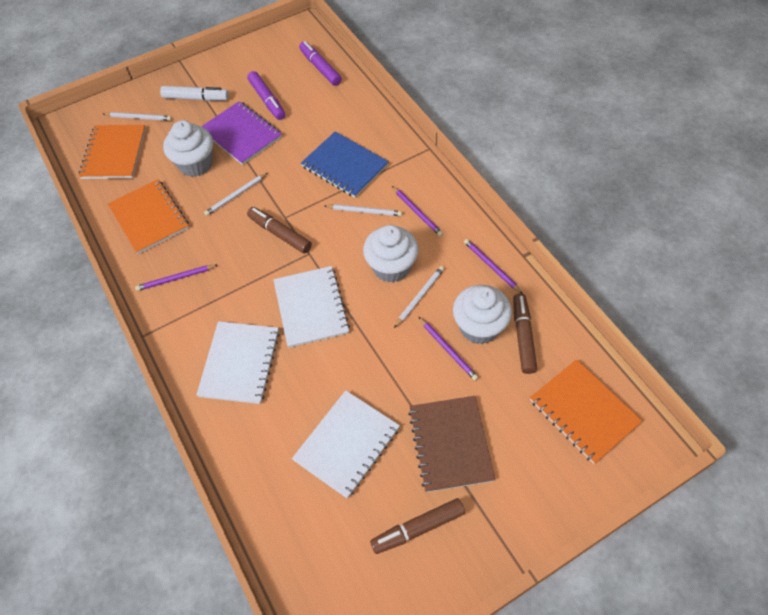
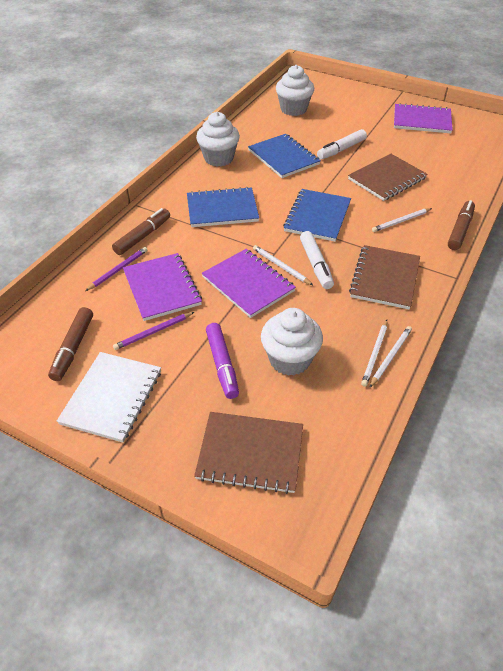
blue notebook: [301,131,389,198] = 1 -> [187,187,259,227] [248,134,321,178] [283,189,351,242] = 3
brown notebook: [408,396,496,492] = 1 -> [194,412,303,494] [348,154,427,201] [349,245,420,309] = 3
orange notebook: [79,125,146,179] [108,179,189,254] [530,359,642,464] = 3 -> none = 0
purple marker: [247,71,285,120] [299,41,342,86] = 2 -> [206,323,239,399] = 1
purple notebook: [201,101,282,165] = 1 -> [123,253,202,321] [202,249,296,318] [394,103,453,133] = 3
purple pencil: [135,265,218,291] [392,186,443,237] [419,317,479,381] [464,239,523,294] = 4 -> [85,247,147,291] [113,312,194,350] = 2
white marker: [160,86,229,101] = 1 -> [300,231,334,289] [317,129,367,160] = 2
white notebook: [196,321,280,404] [273,266,350,348] [292,390,400,499] = 3 -> [57,352,161,443] = 1

